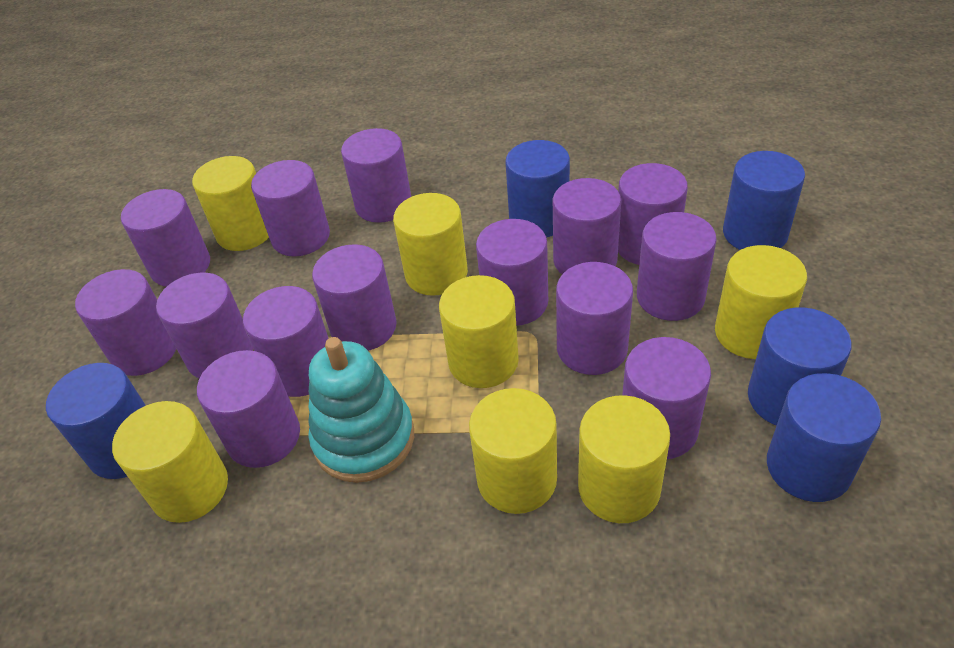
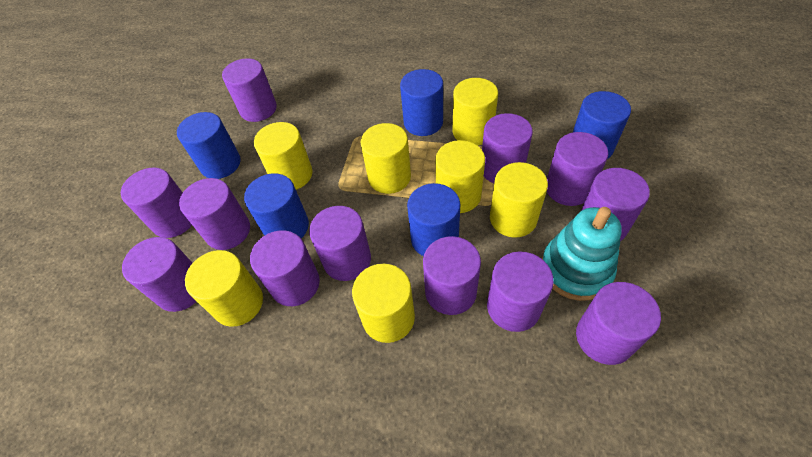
purple cylinder: [75,269,176,376] [121,189,210,287] [156,273,253,378] [197,350,300,468] [243,286,329,397] [251,160,330,256] [312,244,397,351] [341,128,411,223] [476,219,548,326] [553,178,621,274] [556,262,633,375] [618,163,688,265] [622,337,711,459] [637,212,717,321] = 14 -> [121,167,192,238] [122,237,197,312] [179,178,250,250] [222,58,277,122] [250,230,320,306] [309,206,371,281] [423,236,481,315] [482,113,533,183] [487,251,554,332] [547,132,608,206] [576,282,661,365] [581,168,650,241] = 12

